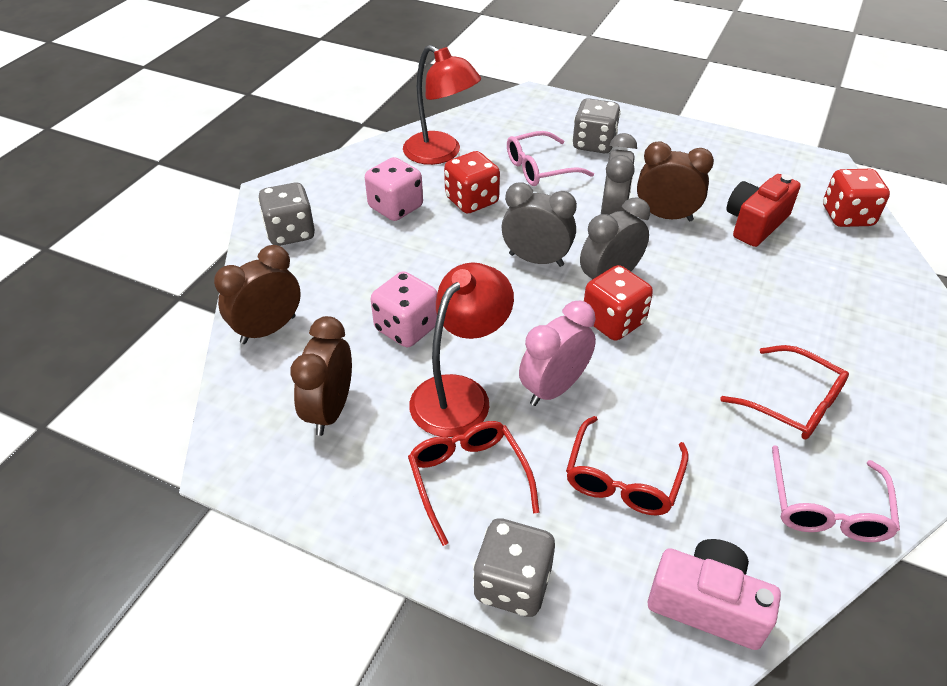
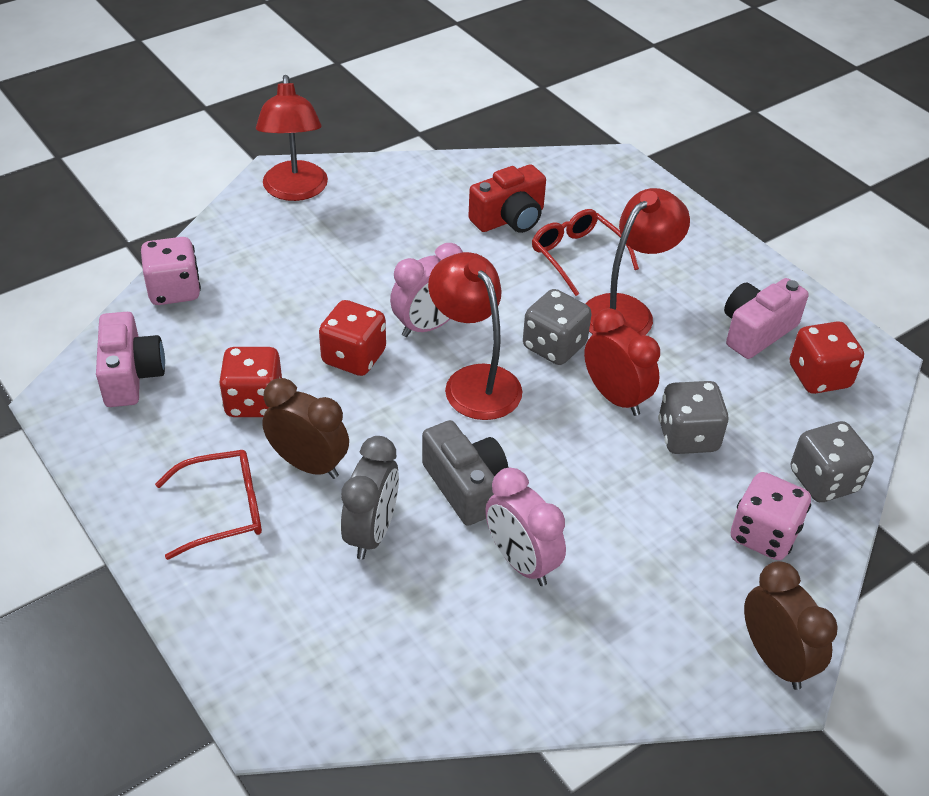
brown clock: [214,245,301,344] [290,316,352,436] [637,142,714,221] = 3 -> [262,378,349,479] [744,561,838,690] = 2
grey camera: none = 0 -> [422,420,508,526] = 1
grey clock: [501,182,577,267] [580,197,650,279] [601,133,637,215] = 3 -> [341,436,399,560] = 1
pink camera: [648,539,781,650] = 1 -> [96,312,165,407] [724,278,809,359] = 2
pink clock: [519,301,596,406] = 1 -> [390,243,463,337] [485,468,566,586] = 2
pink glasses: [507,131,594,186] [772,445,900,542] = 2 -> none = 0
red clock: none = 0 -> [584,308,660,416] = 1
red glasses: [408,421,540,546] [566,416,689,515] [720,345,849,440] = 3 -> [155,450,262,560] [532,209,639,296] = 2
red lamp: [403,45,481,165] [409,262,514,437] = 2 -> [256,75,328,201] [428,252,522,420] [585,188,690,336] = 3

